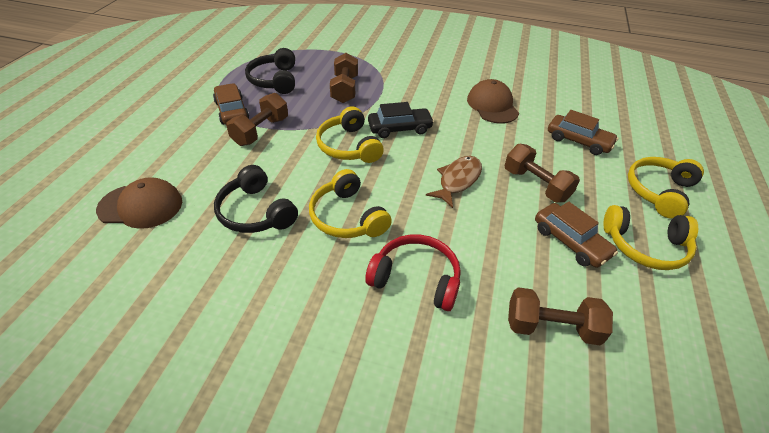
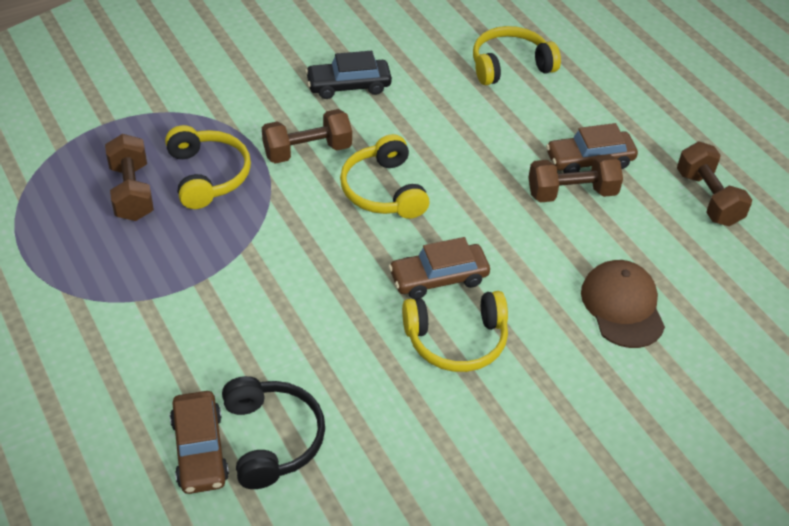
black headphones: [214,165,298,233] [245,48,295,94] = 2 -> [222,376,325,489] = 1
brown cap: [96,177,182,229] [467,79,519,124] = 2 -> [581,260,665,348] = 1
brown fish: [426,156,482,208] = 1 -> none = 0
red headphones: [365,234,461,311] = 1 -> none = 0

